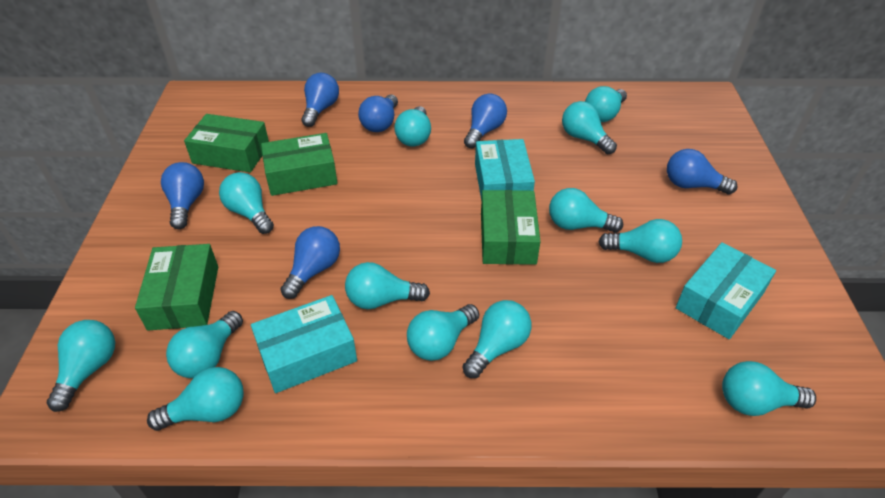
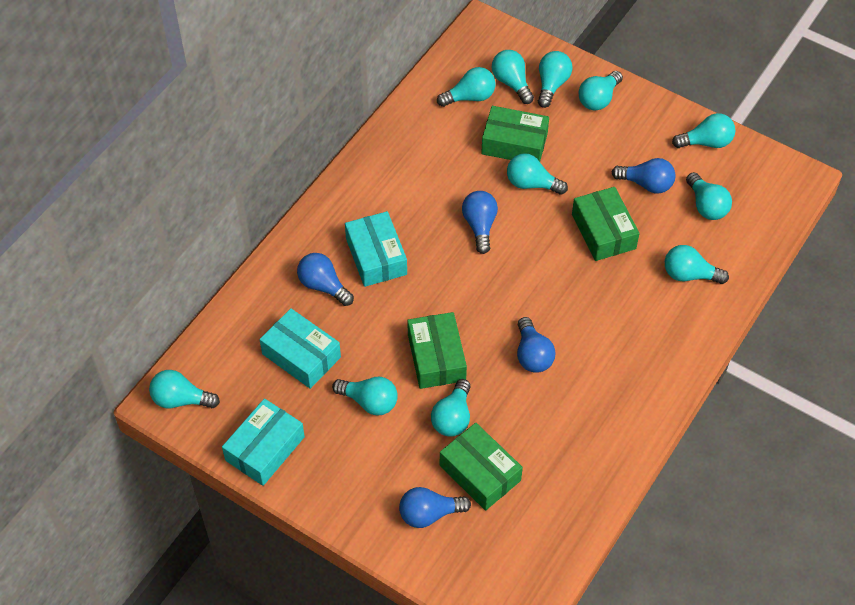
blue light bulb: [161,162,204,229] [280,226,340,299] [301,73,339,127] [358,94,398,132] [464,93,507,148] [667,149,738,195] = 6 -> [297,253,354,306] [399,487,471,528] [462,191,498,254] [517,317,556,373] [612,158,676,194] = 5
turquoise light bulb: [47,320,115,412] [147,367,244,431] [166,311,243,378] [219,172,274,234] [345,262,430,309] [394,106,431,147] [407,304,479,361] [462,300,531,378] [549,188,623,233] [562,101,617,154] [585,86,627,122] [598,219,682,263] [722,361,816,416] = 13 -> [149,370,220,408] [332,377,398,415] [431,379,471,437] [437,67,495,107] [492,50,534,104] [507,153,568,195] [538,51,572,108] [579,71,623,110] [665,245,729,284] [672,113,735,148] [686,172,732,220] = 11

